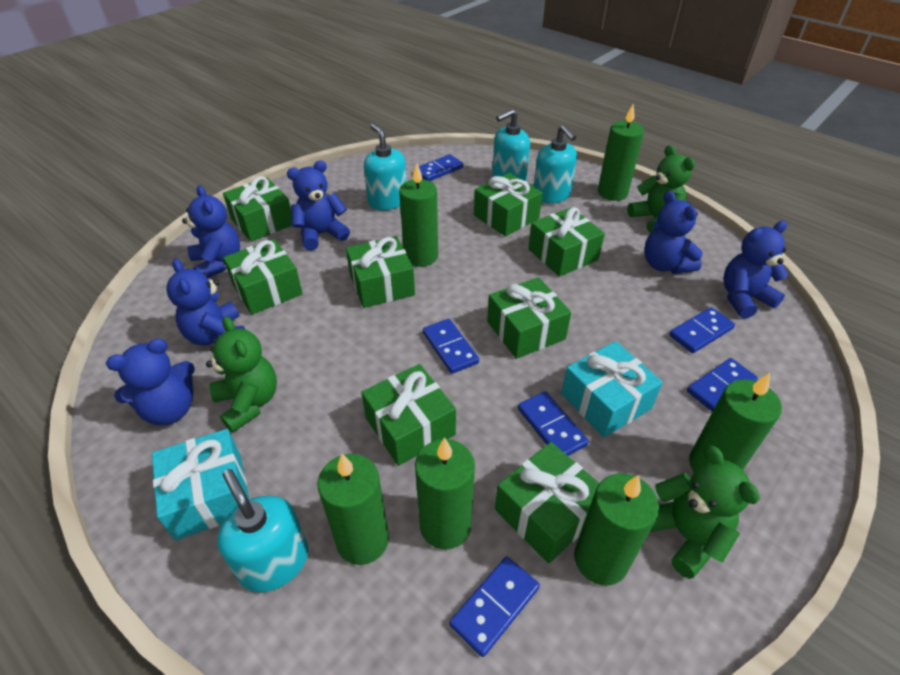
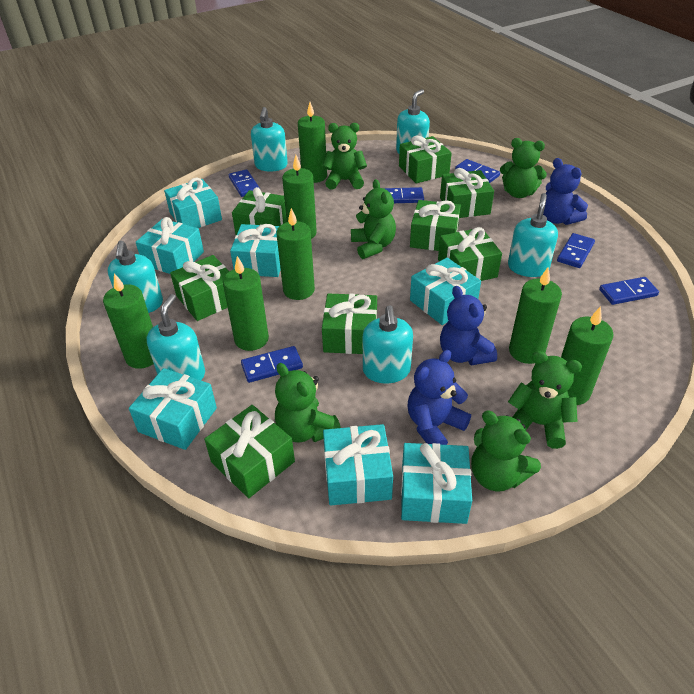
blue teddy bear: [106,338,195,425] [167,259,245,345] [182,185,240,278] [287,160,350,251] [644,191,703,274] [723,221,789,319] = 6 -> [408,350,471,445] [440,286,497,365] [543,158,588,225] = 3
green candle: [318,454,389,565] [399,163,438,267] [415,437,475,550] [574,473,659,586] [598,105,644,201] [689,373,782,472] = 6 -> [103,273,154,369] [223,256,269,351] [276,208,315,300] [282,155,317,239] [298,102,327,183] [509,268,562,364] [561,306,613,405] = 7
green teddy bear: [206,317,277,433] [627,145,695,233] [650,446,760,579] = 3 -> [275,363,341,443] [322,123,367,190] [351,179,396,259] [471,411,541,492] [500,138,547,198] [508,351,582,449] = 6
turquoise gift: [152,429,249,540] [561,341,663,438] = 2 -> [129,368,217,450] [136,217,204,274] [164,178,222,228] [230,224,281,277] [323,424,393,506] [401,443,472,524] [410,258,481,325] = 7
turquoise soap dispenser: [217,469,308,592] [364,123,407,210] [492,109,530,181] [534,125,577,203] = 4 -> [108,241,163,313] [147,294,205,380] [251,107,288,172] [363,305,413,383] [396,89,430,154] [508,193,558,277] = 6

